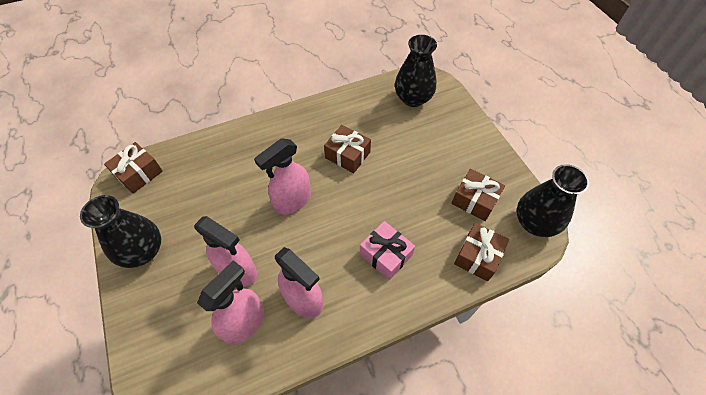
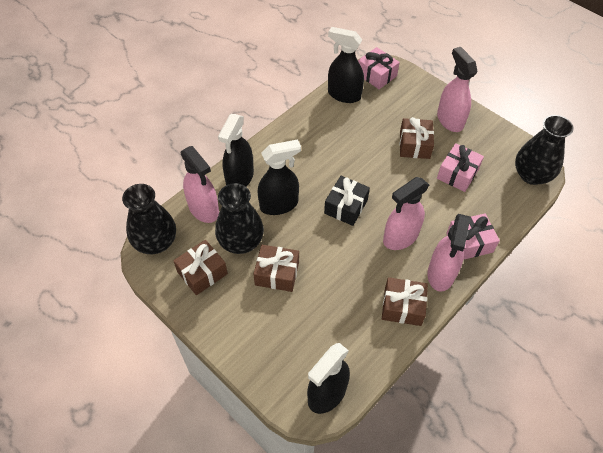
black gift: none = 0 -> [324,176,370,226] = 1
black spray bottle: none = 0 -> [218,114,254,186] [257,139,301,215] [307,343,350,414] [328,27,364,103] = 4
pink gift: [360,221,415,280] = 1 -> [358,47,400,89] [437,143,484,192] [447,214,500,260] = 3

